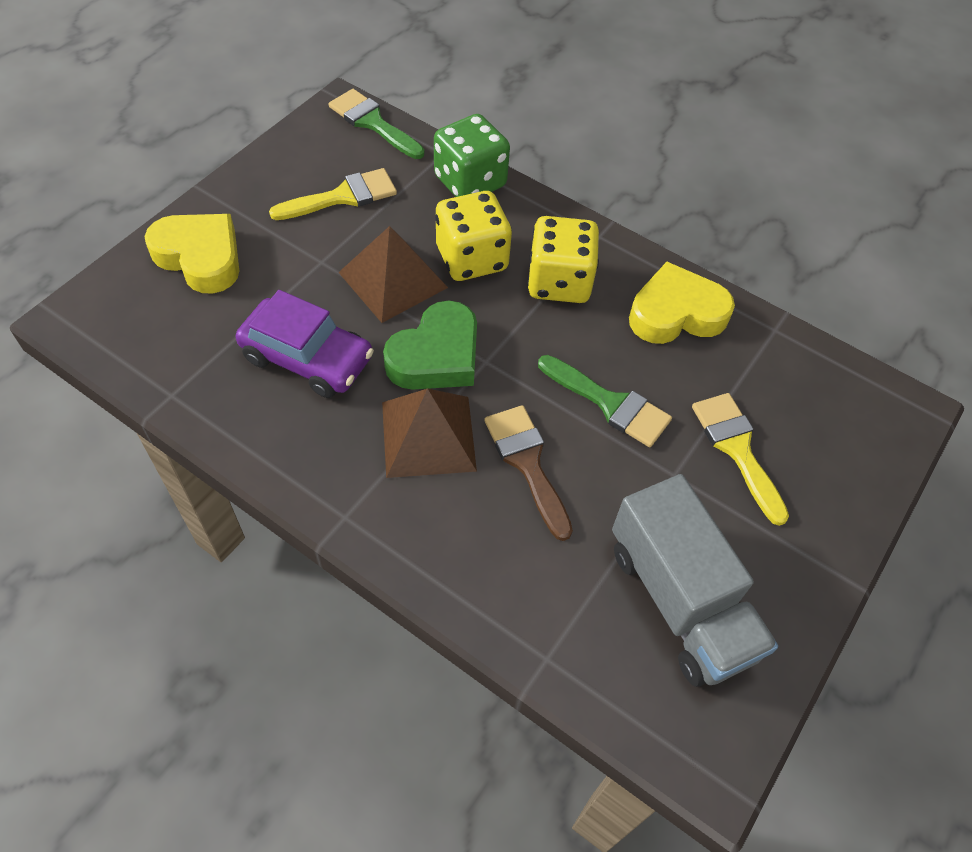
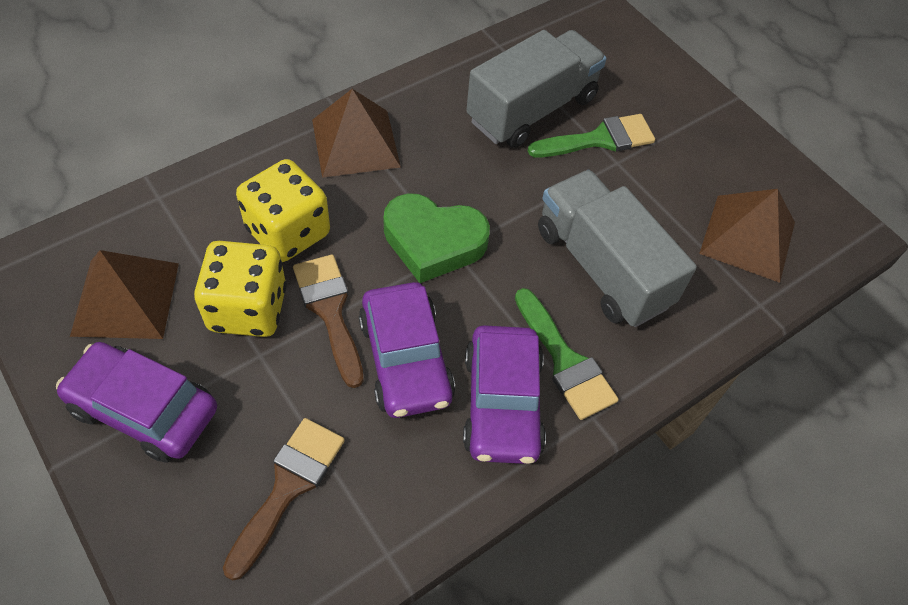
brown brush: [484,405,573,541] = 1 -> [223,418,345,581] [293,255,364,388] = 2
brown pyramid: [338,226,448,323] [382,388,477,478] = 2 -> [70,250,179,339] [312,89,401,178] [699,189,795,283] = 3
green dice: [434,114,510,197] = 1 -> none = 0
grey truck: [612,474,778,687] = 1 -> [466,30,607,148] [538,170,697,327] = 2
purple car: [236,290,374,398] = 1 -> [56,342,217,463] [359,282,455,418] [463,325,546,464] = 3
yellow brush: [269,168,397,220] [692,393,789,526] = 2 -> none = 0
yellow heart: [144,214,239,294] [629,262,735,344] = 2 -> none = 0

